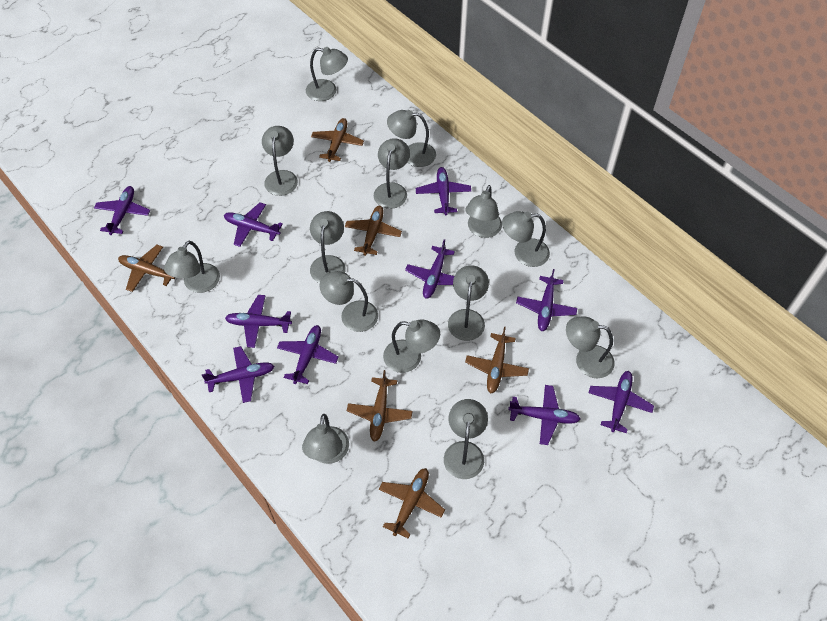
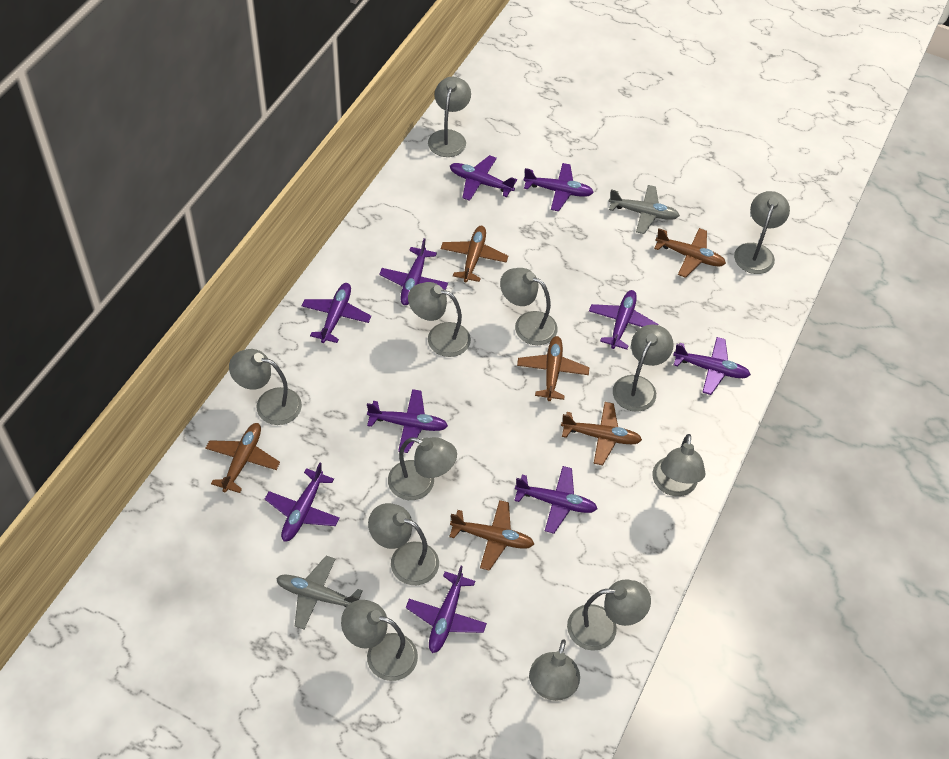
grey lamp: [164,241,220,293] [262,126,298,196] [302,414,349,464] [306,47,348,101] [310,211,346,283] [319,271,378,332] [374,138,410,209] [383,319,440,373] [387,110,436,167] [444,399,488,479] [448,265,489,341] [465,185,502,238] [502,211,550,267] [566,316,615,378] = 14 -> [229,349,302,425] [341,600,418,681] [368,503,439,585] [388,437,457,500] [408,282,471,357] [428,77,471,157] [500,268,558,345] [529,639,580,701] [567,580,651,651] [613,324,674,412] [652,434,706,496] [734,191,790,274] = 12
grey plane: none = 0 -> [276,556,363,629] [609,185,680,234] = 2

